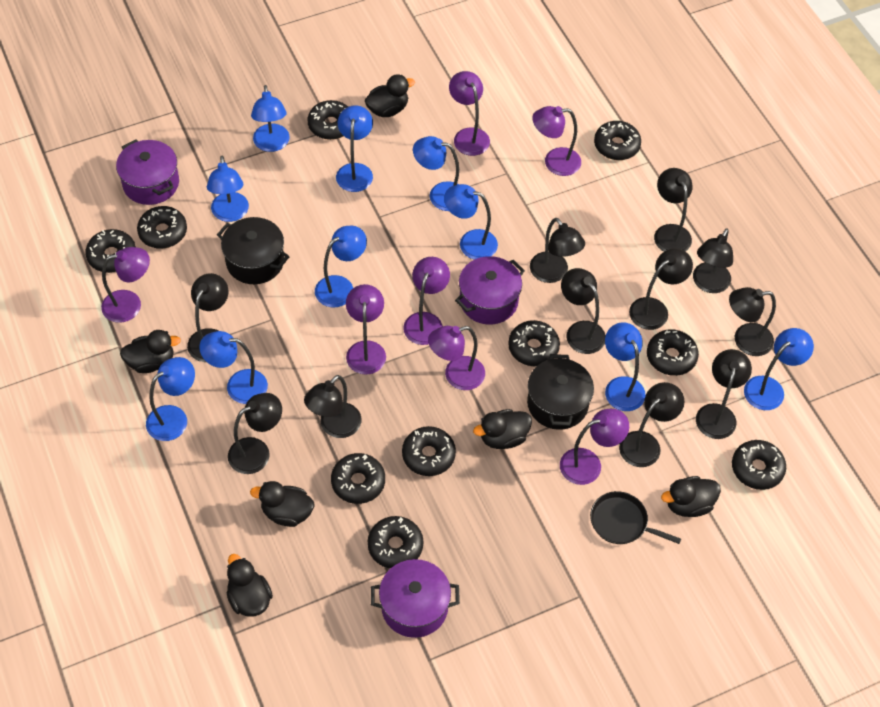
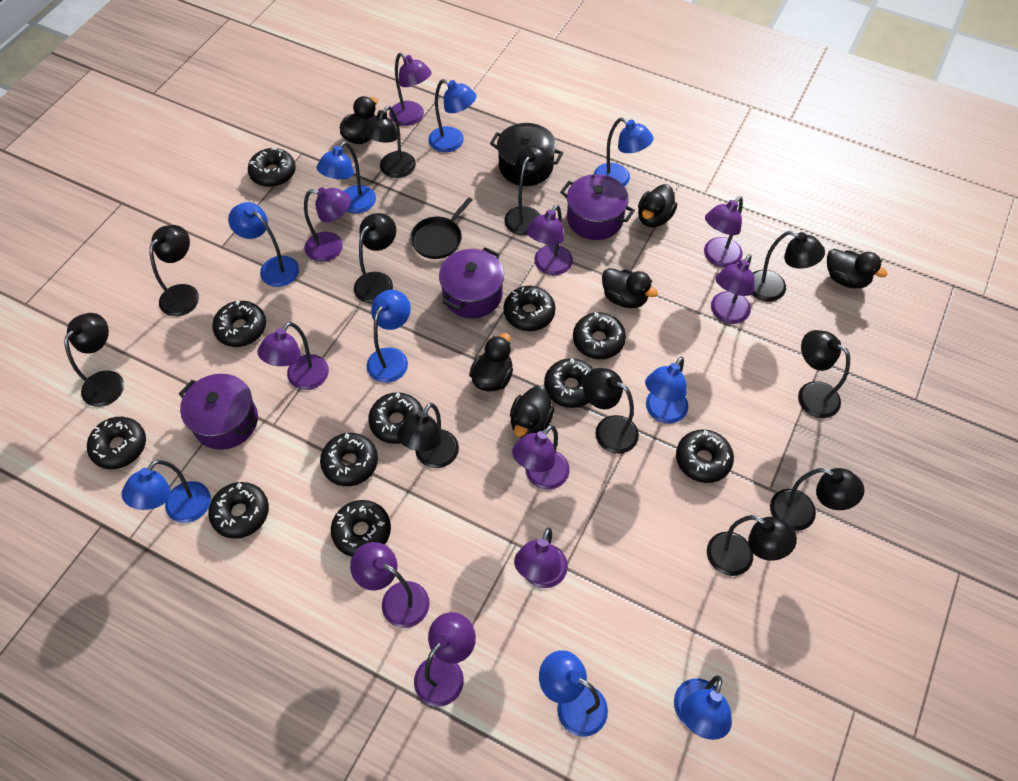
black donut: [85,229,136,273] [137,206,187,249] [307,100,348,140] [331,453,385,504] [368,516,423,569] [402,426,456,476] [508,320,560,366] [594,121,641,160] [647,329,699,376] [732,440,786,490] = 10 -> [87,417,146,469] [208,482,269,539] [212,300,266,347] [248,148,296,187] [320,433,378,486] [331,500,391,557] [368,392,423,444] [504,286,556,331] [544,358,593,408] [573,312,626,359] [676,429,734,483] = 11
black pot: [217,217,290,284] [527,354,594,430] = 2 -> [490,123,563,186] = 1
blue lamp: [146,357,195,441] [199,331,268,404] [207,156,249,222] [251,85,289,152] [315,226,367,307] [336,105,373,192] [413,136,459,211] [444,184,498,260] [605,322,646,411] [744,328,814,410] = 10 -> [122,460,211,523] [228,202,299,287] [317,141,376,213] [367,290,411,383] [428,79,477,152] [539,650,608,737] [594,117,653,187] [645,357,688,424] [674,676,732,740] = 9
purple lamp: [101,247,150,323] [346,284,386,375] [403,257,450,345] [428,326,485,390] [449,71,490,156] [532,106,581,176] [560,409,629,485] = 7 -> [257,322,329,390] [304,187,351,262] [350,542,430,628] [389,53,431,126] [414,612,476,707] [512,425,570,490] [514,528,568,588] [526,205,573,275] [704,196,743,267] [711,254,755,324] = 10

